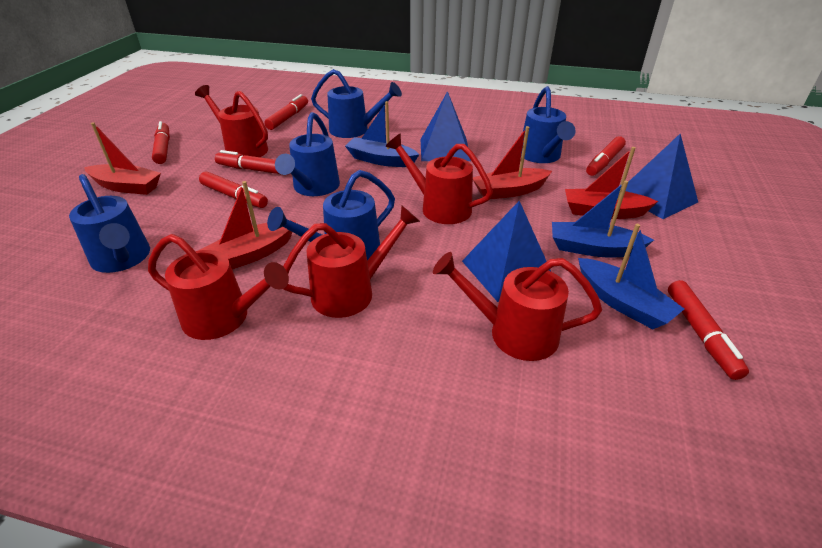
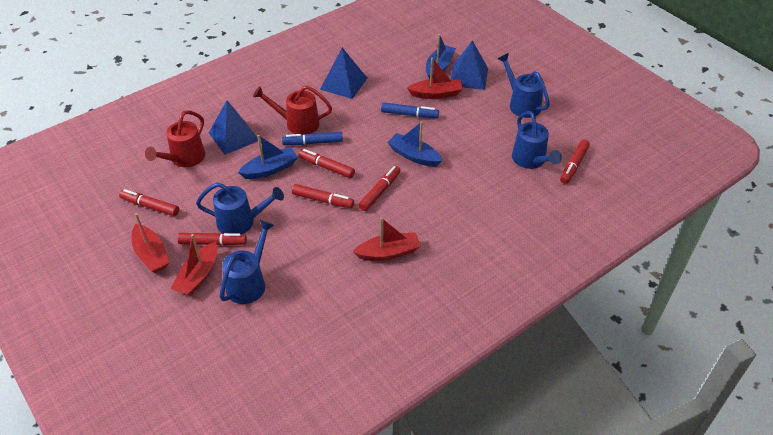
blue marker: none = 0 -> [282,132,343,145] [381,102,439,118] = 2
blue watering can: [69,174,150,273] [267,170,395,260] [275,112,340,196] [311,69,402,138] [521,86,576,163] = 5 -> [196,183,284,234] [220,220,274,304] [497,53,550,118] [512,111,562,169] = 4
red watering can: [148,234,289,340] [195,85,268,157] [283,205,420,318] [385,134,493,224] [433,252,602,361] = 5 -> [145,110,205,167] [253,86,332,135] = 2

